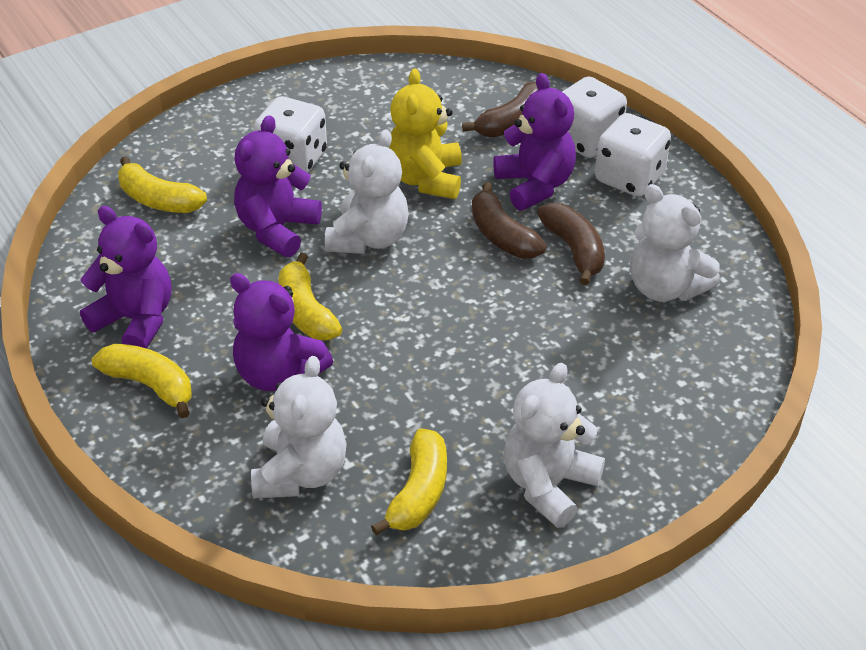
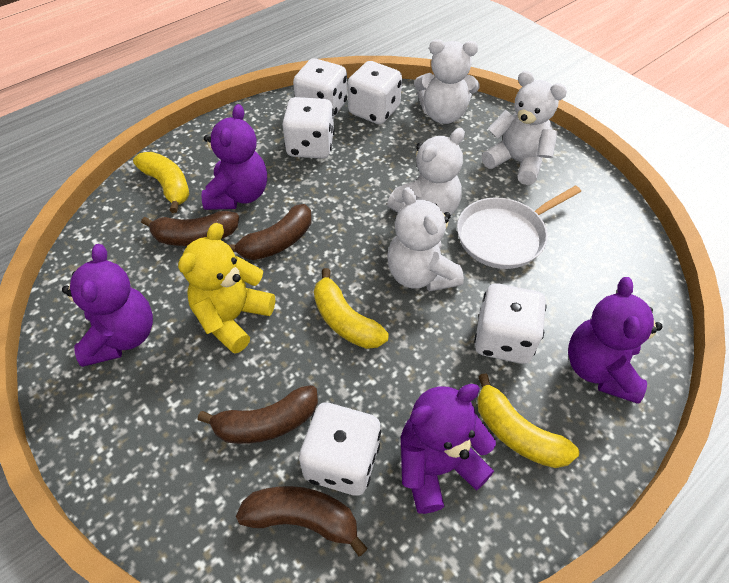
brown banana: [462,82,538,138] [472,182,546,258] [537,203,605,285] = 3 -> [141,211,239,246] [198,385,318,444] [228,204,312,260] [236,486,368,557] = 4
white dice: [253,96,327,173] [562,76,627,158] [595,113,671,197] = 3 -> [282,97,335,159] [293,58,347,118] [299,403,381,496] [348,61,402,124] [474,283,547,364] = 5
white pan: none = 0 -> [457,185,581,269] = 1
yellow banana: [92,344,192,418] [118,156,207,213] [278,253,342,340] [371,428,447,535] = 4 -> [133,152,190,213] [314,268,389,349] [477,373,579,468] = 3

